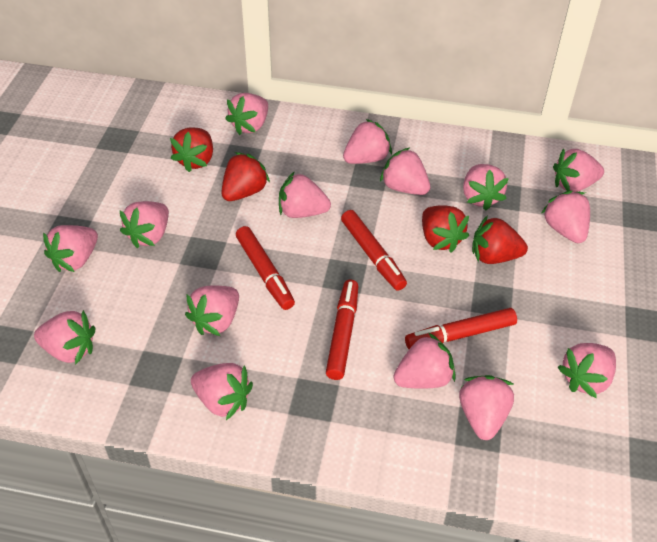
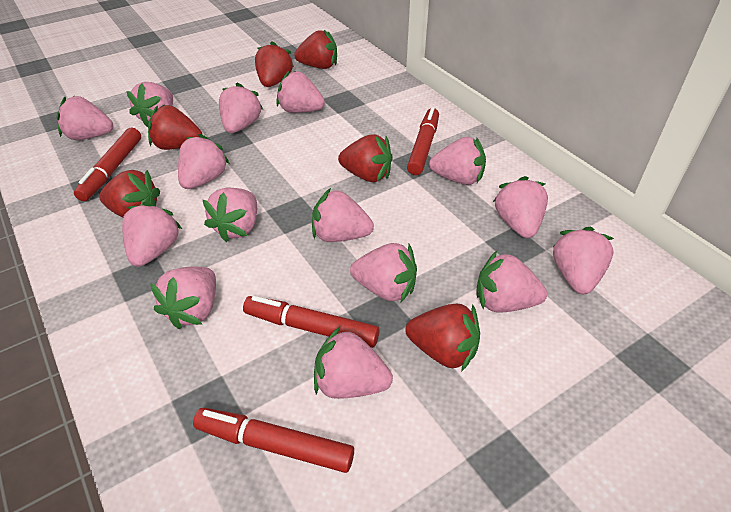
red strawberry: [170,127,213,172] [222,152,270,201] [422,205,469,253] [472,215,528,264] = 4 -> [99,170,160,218] [148,105,202,150] [255,41,294,87] [294,30,337,69] [338,134,393,182] [406,304,480,372] = 6

